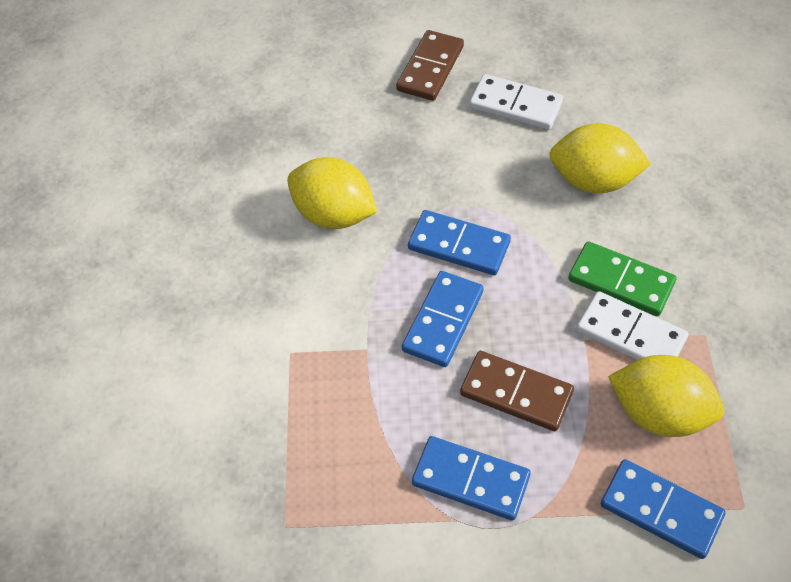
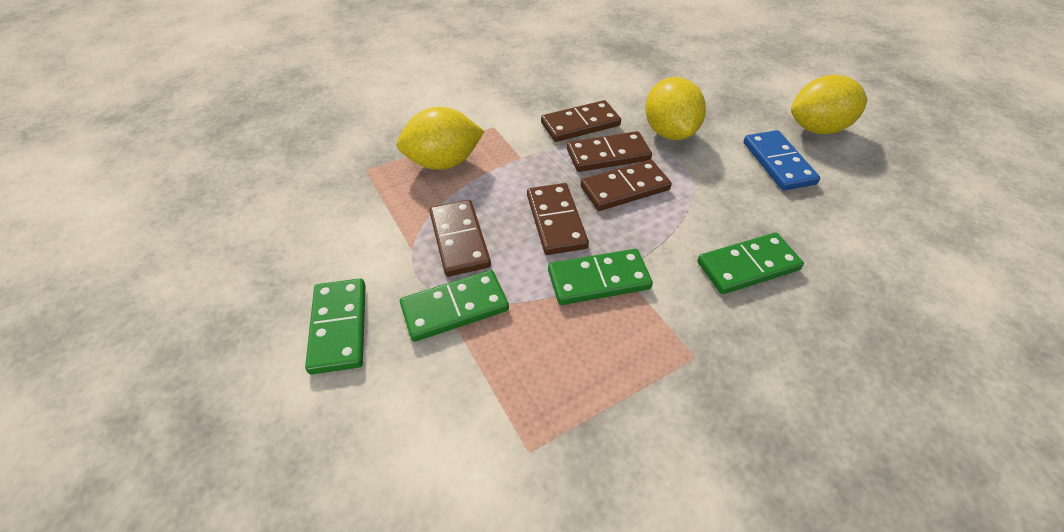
blue domino: [402,271,484,367] [408,210,511,275] [412,436,531,521] [601,459,726,559] = 4 -> [743,130,820,191] = 1
brown domino: [396,30,464,101] [460,351,574,431] = 2 -> [429,200,491,277] [527,183,589,255] [541,100,621,142] [567,131,652,172] [580,160,672,211] = 5
green domino: [568,241,677,316] = 1 -> [305,279,366,374] [400,270,509,342] [548,249,653,305] [697,233,804,294] = 4
white domino: [469,74,563,130] [576,291,688,360] = 2 -> none = 0

